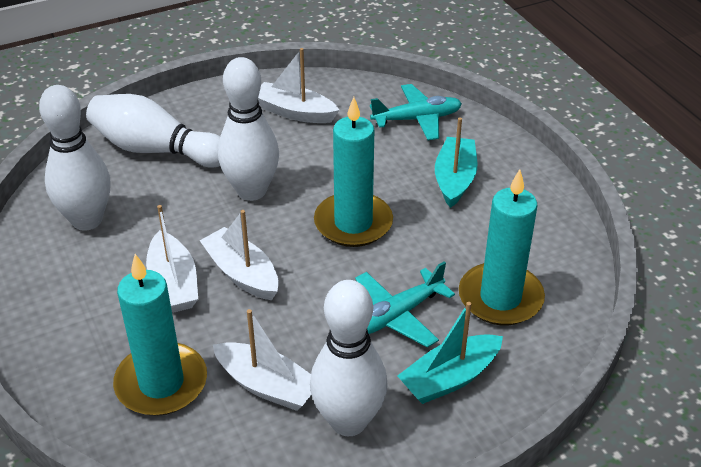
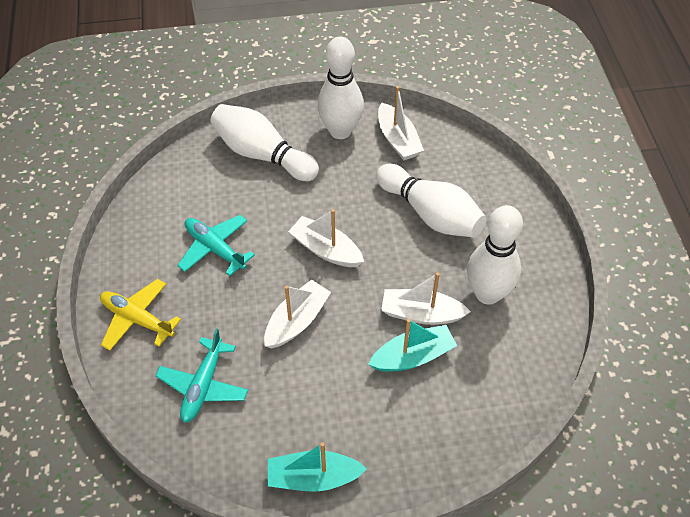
turquoise candle: [113,254,207,416] [314,97,393,247] [459,169,545,325] = 3 -> none = 0
yellow plane: none = 0 -> [100,279,181,351] = 1

